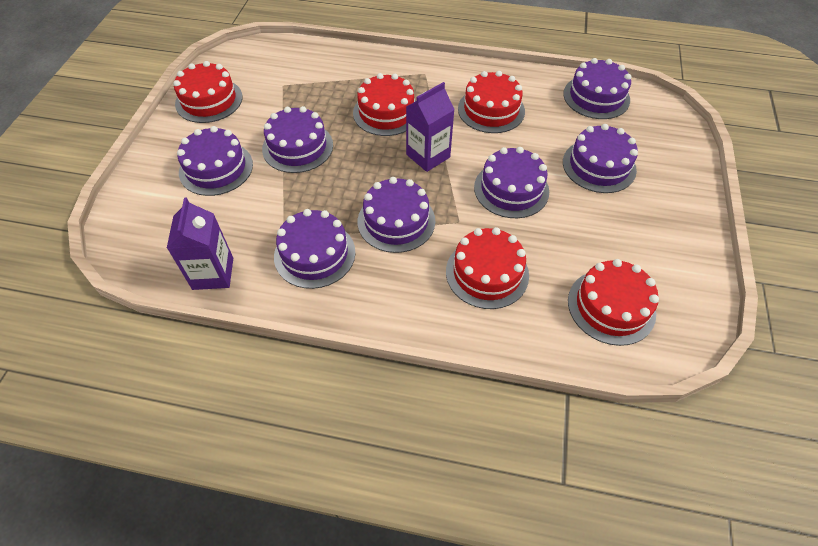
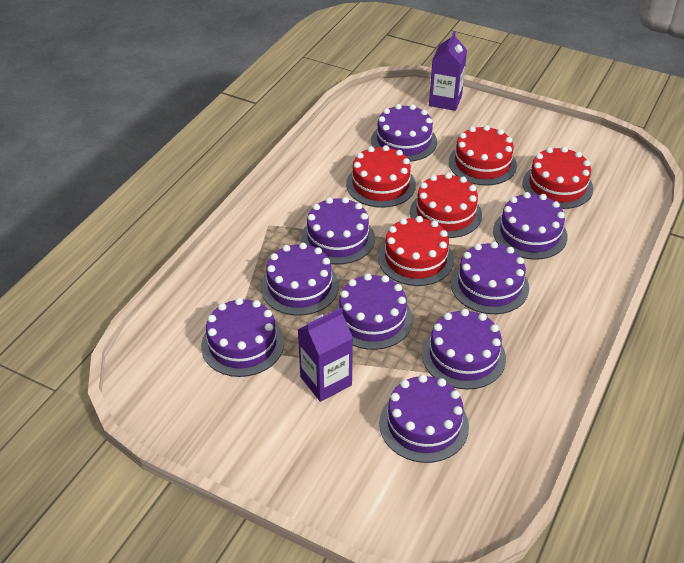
purple cake: [177,126,253,196] [262,106,333,173] [274,209,356,289] [358,177,435,253] [474,147,549,218] [563,58,631,119] [563,124,638,193] = 7 -> [201,298,284,377] [261,243,339,316] [301,197,375,264] [333,273,413,350] [371,104,437,162] [379,374,469,463] [422,309,506,390] [451,242,529,314] [493,192,568,260] = 9

